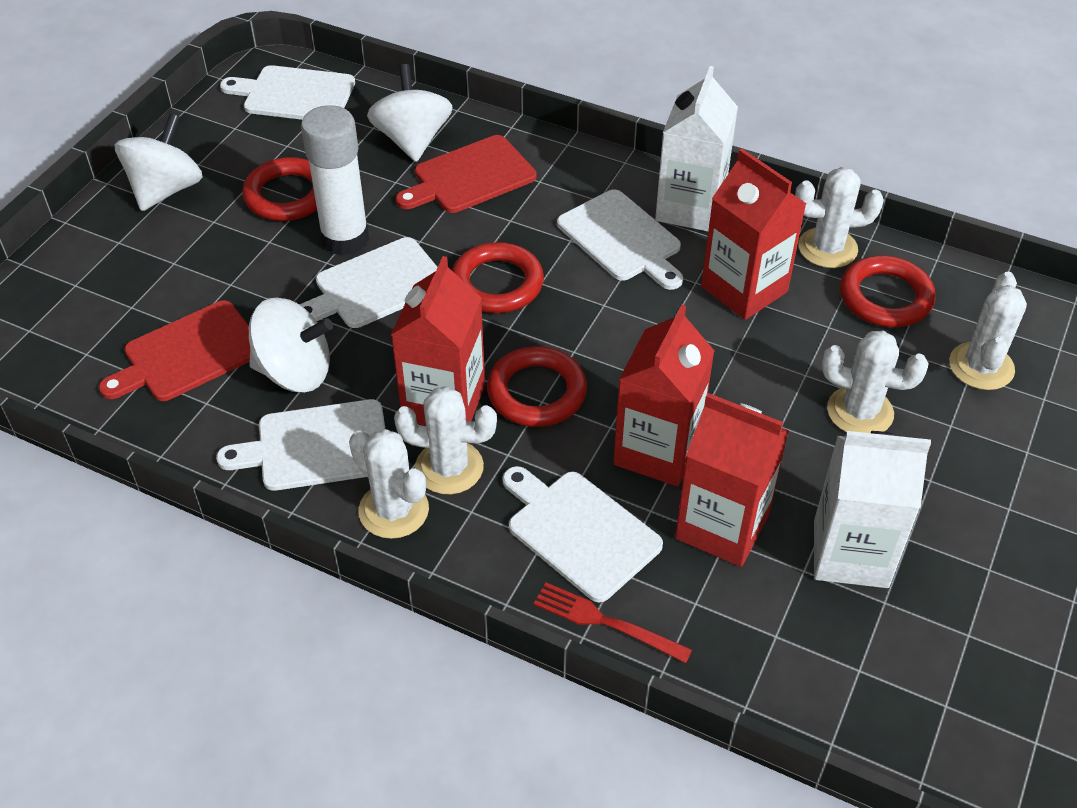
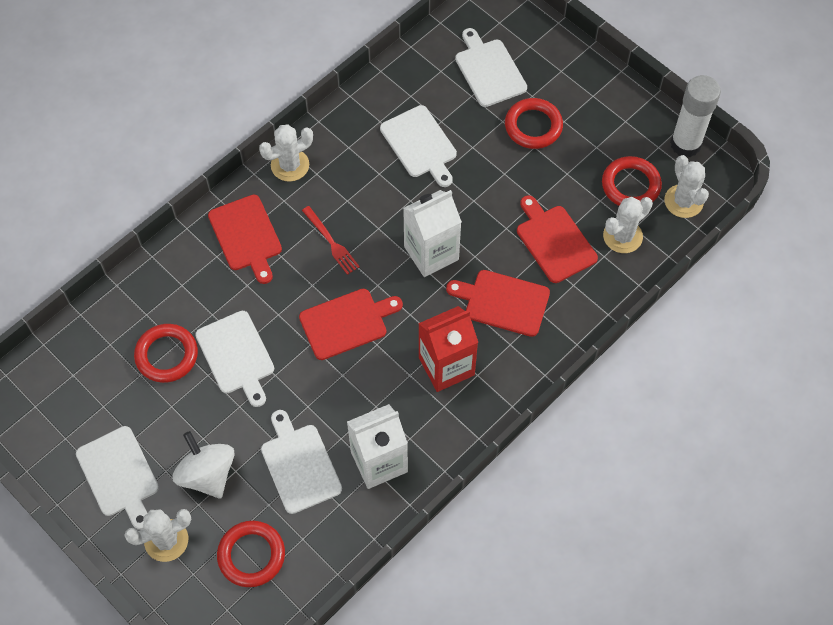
red carton: [391,256,485,426] [613,305,714,486] [675,393,789,567] [701,149,807,320] = 4 -> [418,306,478,392] = 1
red cutting board: [99,300,250,401] [396,135,537,213] = 2 -> [208,195,282,284] [299,289,403,360] [446,270,550,337] [517,195,598,283] = 4
white cactus: [349,429,429,539] [394,386,497,494] [795,167,884,268] [822,331,929,433] [949,272,1027,390] = 5 -> [124,509,191,562] [259,124,313,182] [603,197,653,253] [665,155,709,218] = 4
white spinning top: [115,113,203,211] [249,298,333,392] [367,64,453,162] = 3 -> [173,431,235,498] = 1

